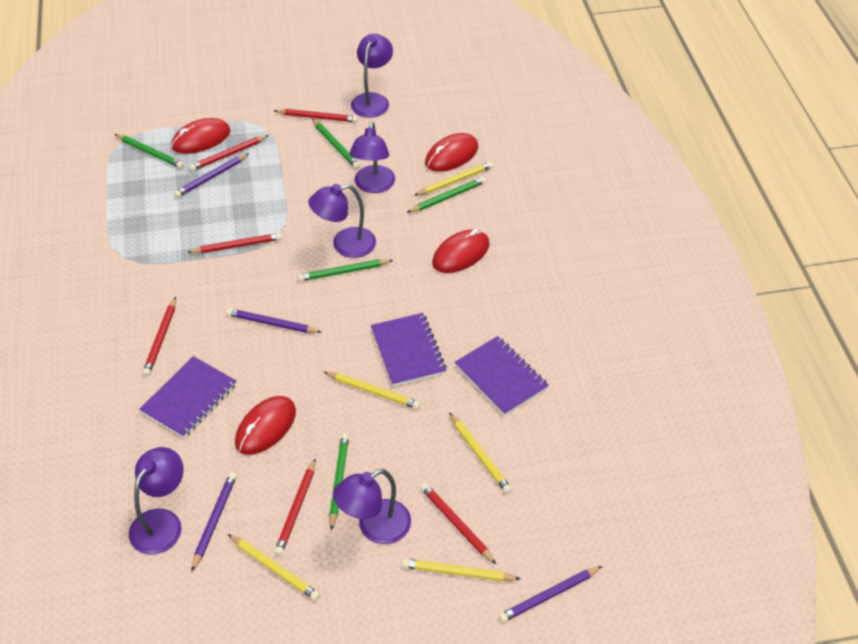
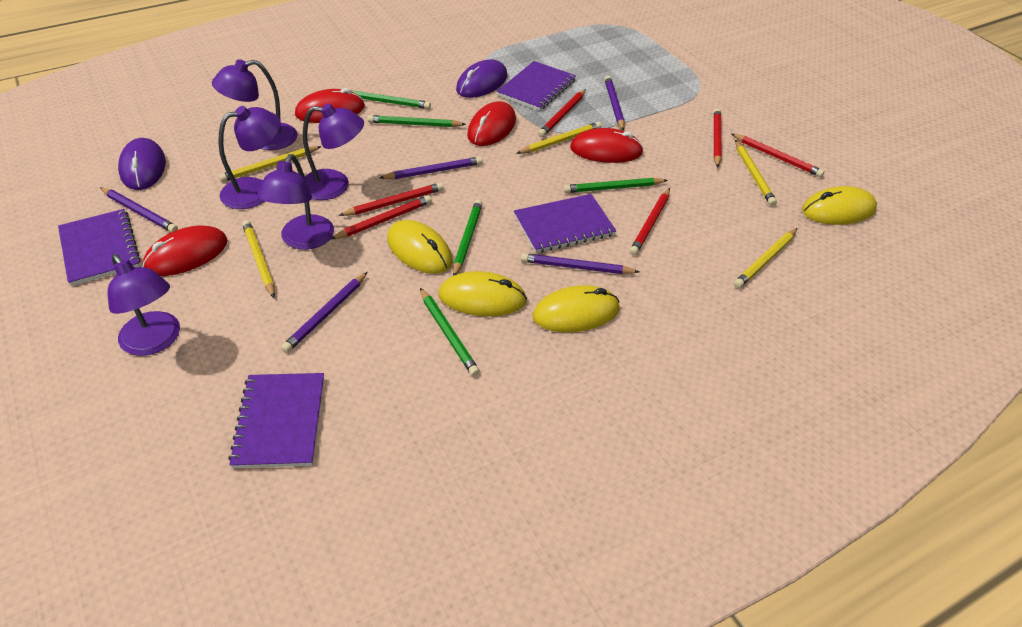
purple mouse: none = 0 -> [118,138,166,190] [456,59,507,98] = 2
purple notebook: [139,356,236,438] [371,313,447,386] [454,336,549,416] = 3 -> [58,209,141,286] [228,373,324,468] [497,61,576,111] [514,194,616,253] = 4
purple pencil: [174,154,248,198] [191,472,237,572] [226,308,322,333] [499,566,602,623] = 4 -> [100,187,178,233] [281,272,368,353] [380,156,483,179] [521,253,639,274] [605,76,625,131] = 5
yellow mouse: none = 0 -> [387,220,452,274] [439,271,527,317] [533,285,620,332] [802,186,877,225] = 4

